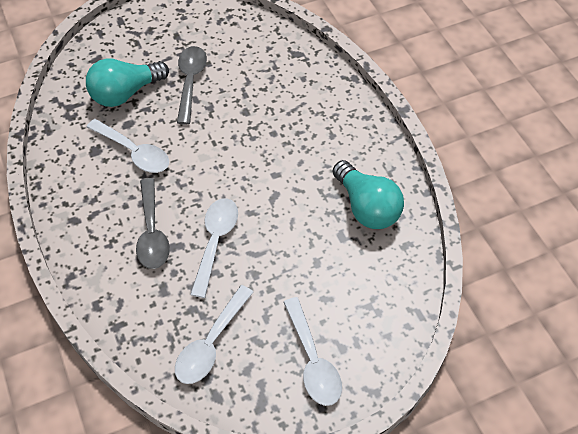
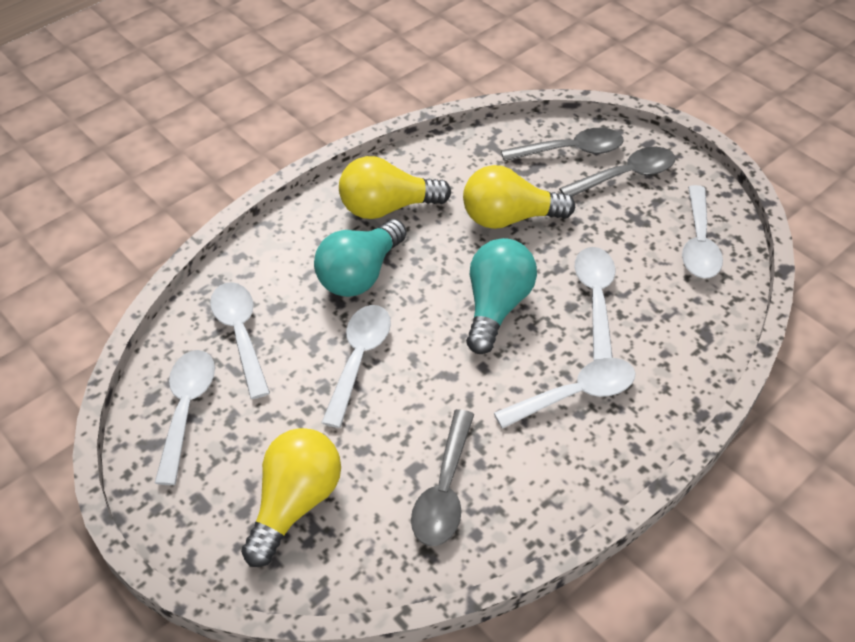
grey spoon: [136,178,170,269] [177,46,207,125] = 2 -> [411,409,474,546] [501,128,624,161] [559,147,675,197] = 3
white spoon: [87,119,169,173] [175,285,253,384] [190,198,238,298] [284,297,342,406] = 4 -> [155,350,215,485] [210,282,270,399] [321,305,391,428] [494,358,636,429] [575,247,616,361] [682,185,723,279] = 6
yellow light bulb: none = 0 -> [241,428,341,567] [339,156,451,219] [463,165,575,229] = 3

